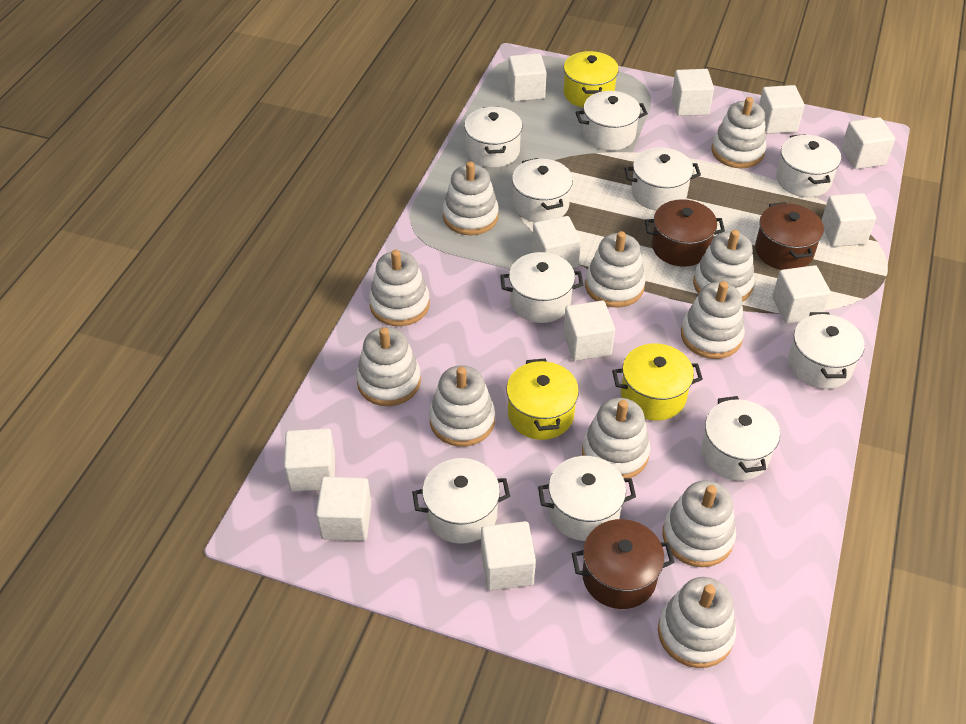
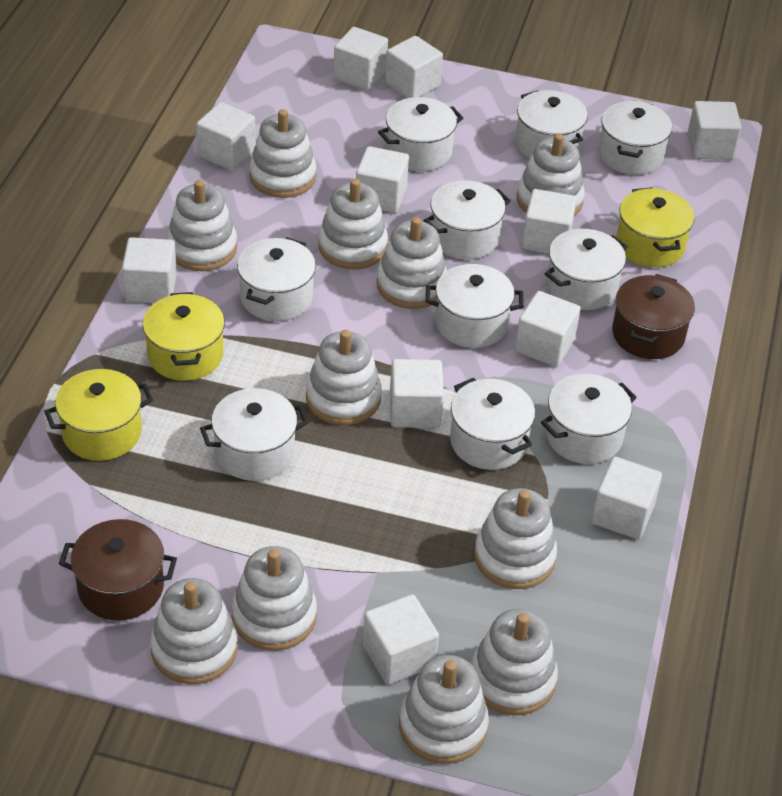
brown pot: [572,519,675,609] [645,199,725,267] [755,202,824,270] = 3 -> [59,519,177,621] [612,274,695,359] = 2

